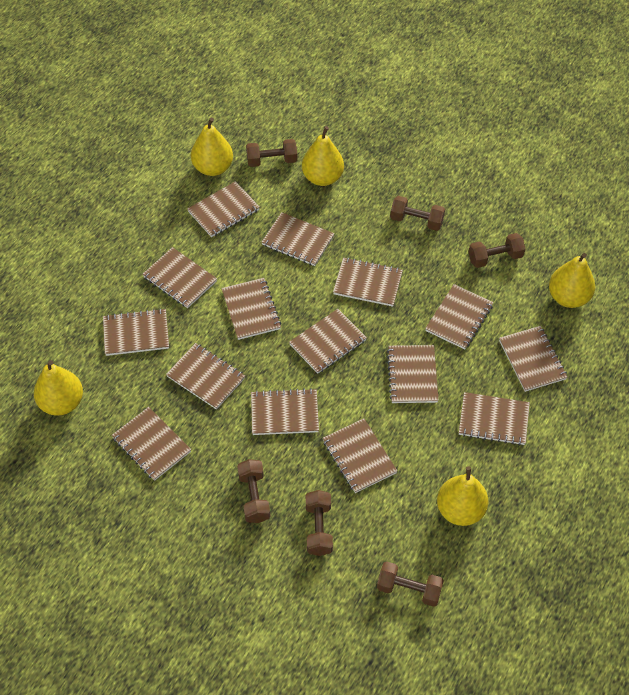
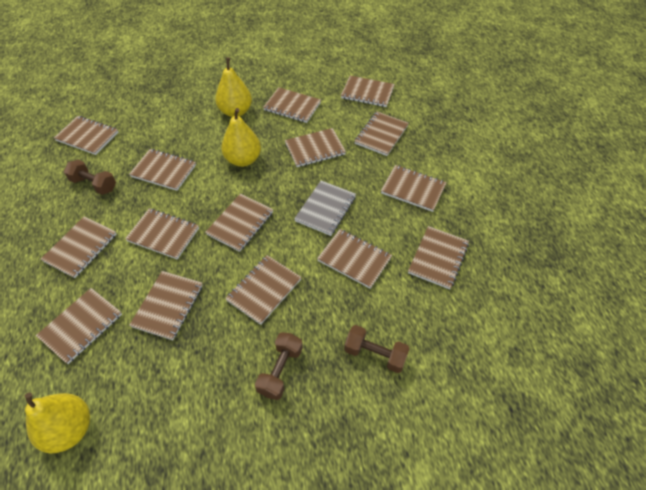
brown dumbbell: [237,459,270,523] [246,139,297,167] [306,490,333,556] [377,562,444,607] [390,196,445,231] [469,233,526,268] = 6 -> [64,160,116,195] [255,332,303,400] [344,325,410,373] = 3
grey notebook: none = 0 -> [294,181,356,236] = 1
yellow pear: [34,360,83,416] [191,117,233,176] [302,126,344,186] [437,466,488,526] [549,253,595,308] = 5 -> [25,393,90,454] [215,57,252,117] [221,108,261,167] = 3

